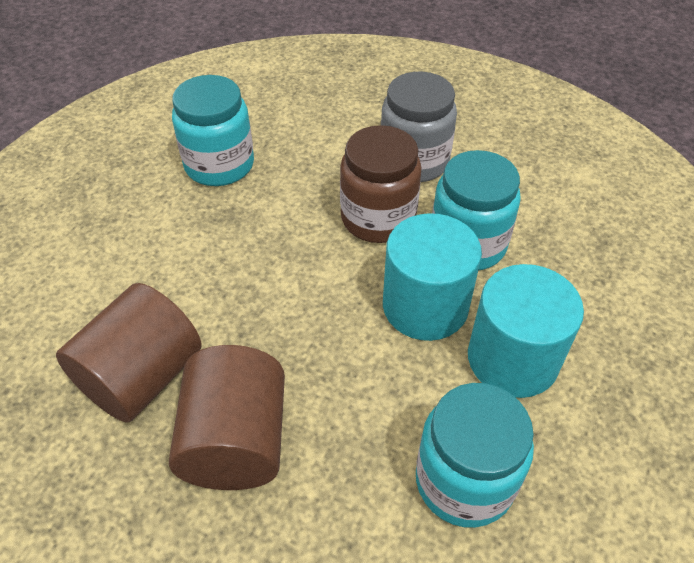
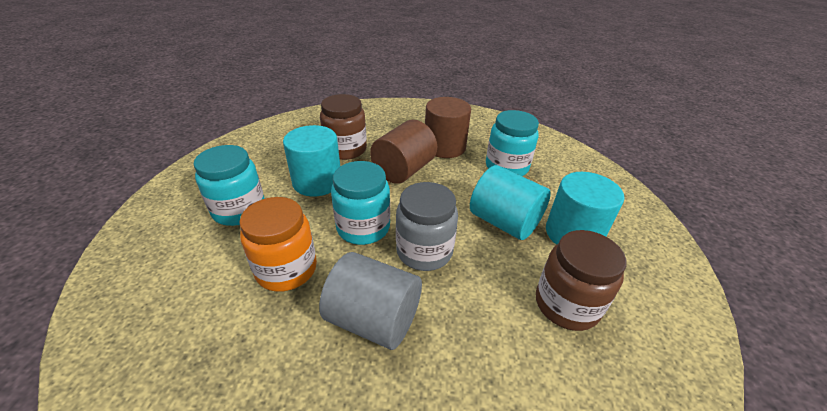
brown jar: [340,125,421,243] = 1 -> [320,94,367,160] [536,230,626,331] = 2
grey cylinder: none = 0 -> [319,252,422,350] = 1
orange jar: none = 0 -> [239,197,317,292] = 1
turquoise cylinder: [383,213,482,341] [468,264,584,398] = 2 -> [283,125,340,197] [470,165,551,240] [546,172,624,245] = 3

